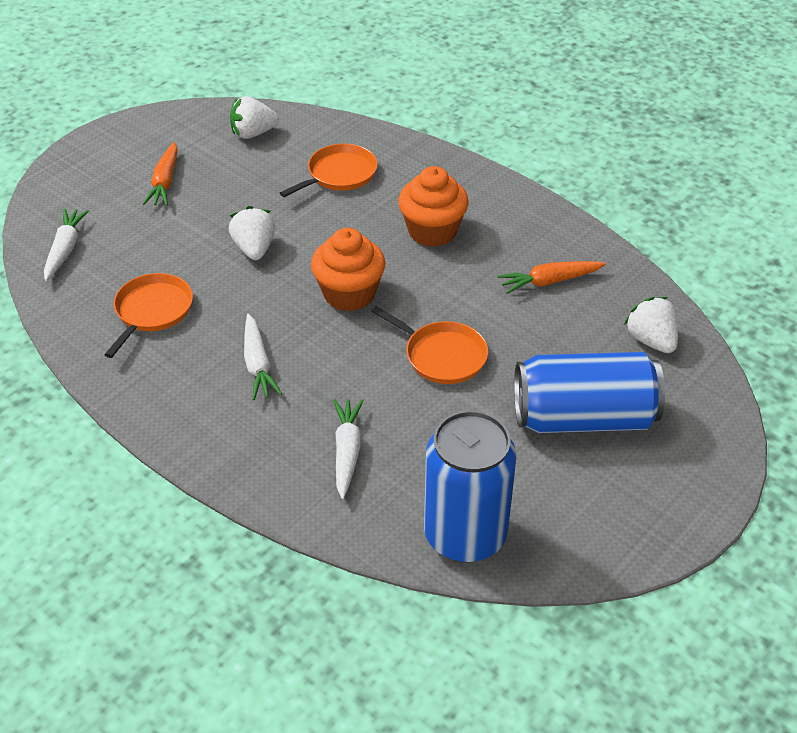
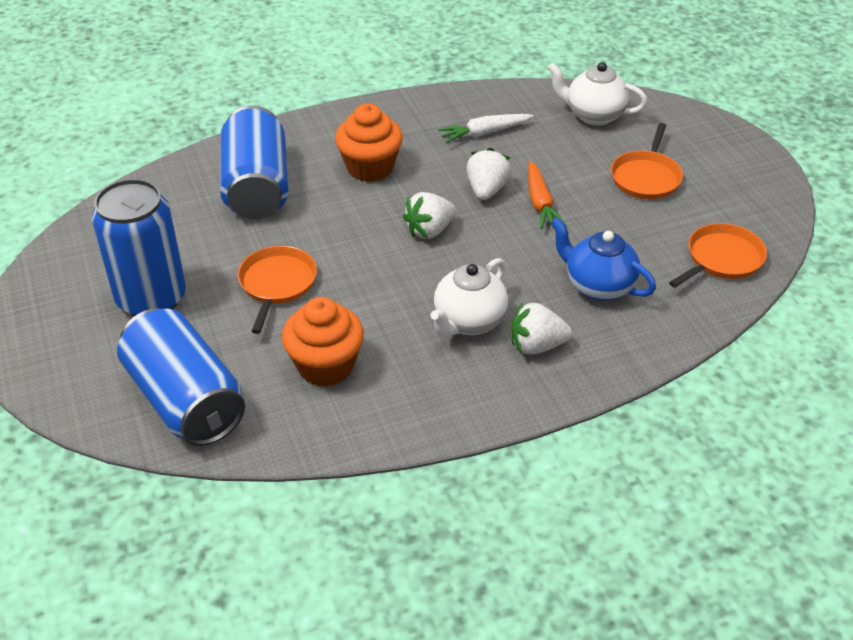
blue can: [424,410,516,562] [514,352,665,433] = 2 -> [92,179,186,316] [117,308,245,446] [220,105,289,219] = 3
blue teapot: none = 0 -> [551,217,656,301] = 1
orange carrot: [143,142,178,206] [498,261,606,294] = 2 -> [528,161,566,229] = 1
white carrot: [44,209,89,281] [244,314,282,400] [333,399,364,499] = 3 -> [438,114,533,143] = 1
white teapot: none = 0 -> [430,258,508,337] [548,62,647,126] = 2

